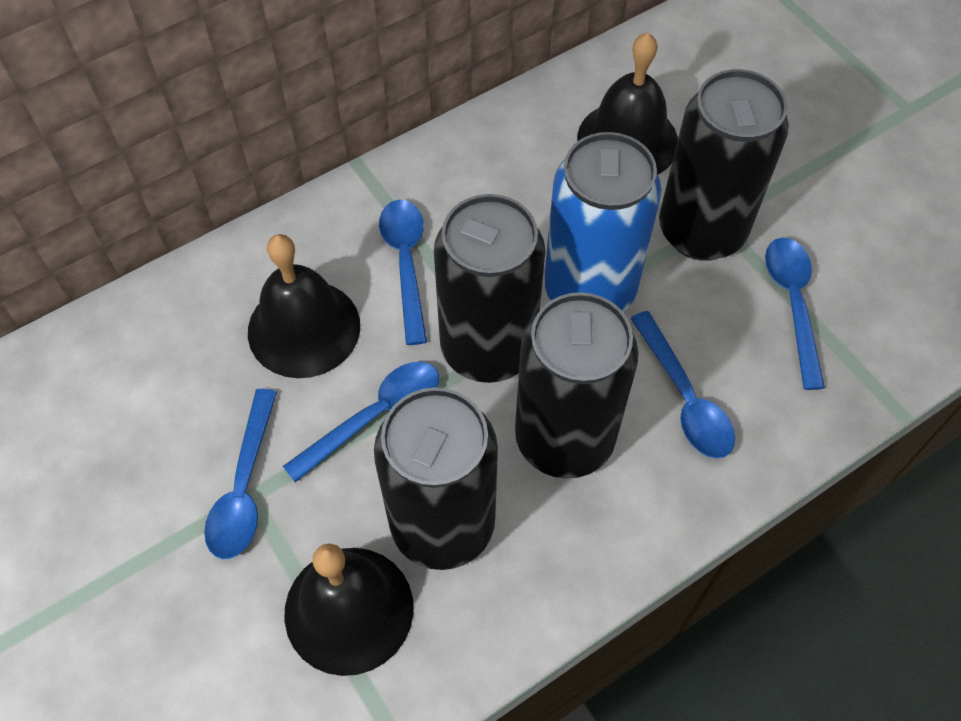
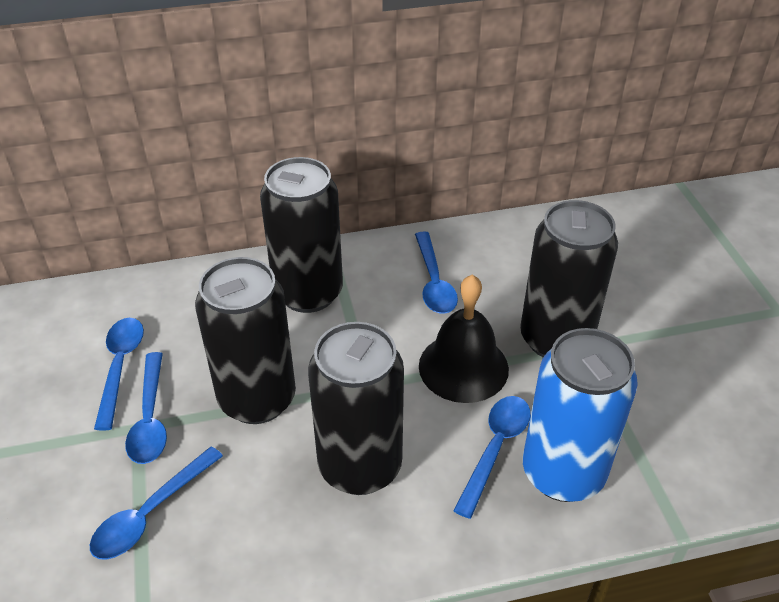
black bell: [248,234,360,378] [284,544,414,676] [577,32,678,175] = 3 -> [419,274,509,403] = 1

